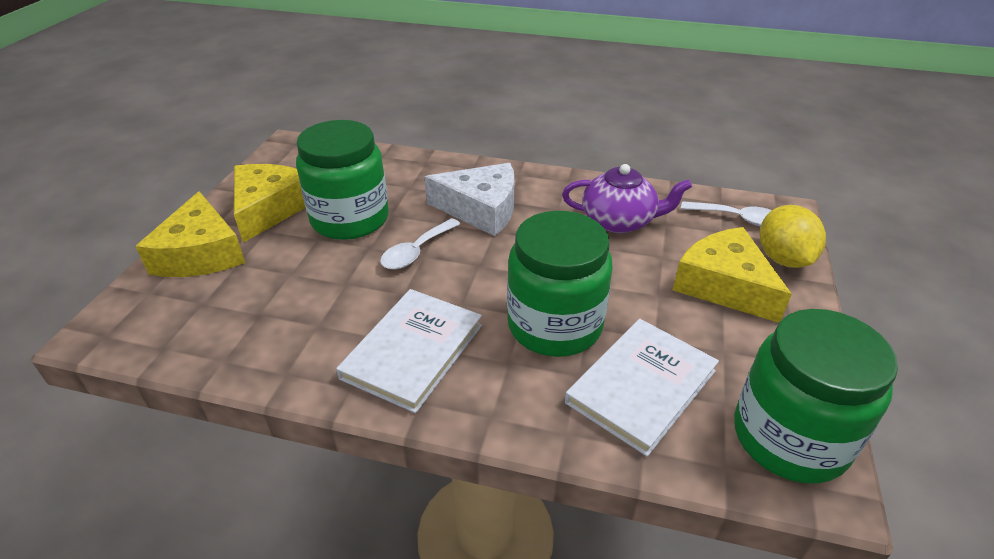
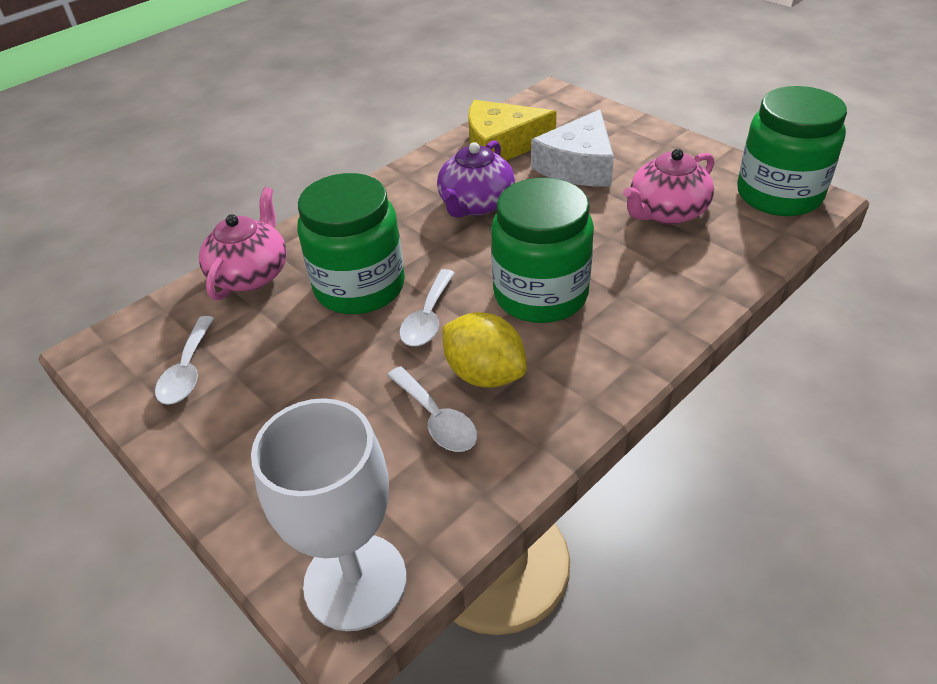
pink teapot: none = 0 -> [199,187,287,300] [623,149,714,224] = 2
white book: [336,289,482,413] [565,319,719,457] = 2 -> none = 0
white goblet: none = 0 -> [251,398,407,631] = 1
white spoon: [380,218,461,269] [681,201,772,226] = 2 -> [155,316,214,405] [387,367,477,452] [399,269,455,346] = 3
yellow cheese: [135,191,245,277] [234,164,306,243] [673,227,792,323] = 3 -> [468,100,557,161] = 1

